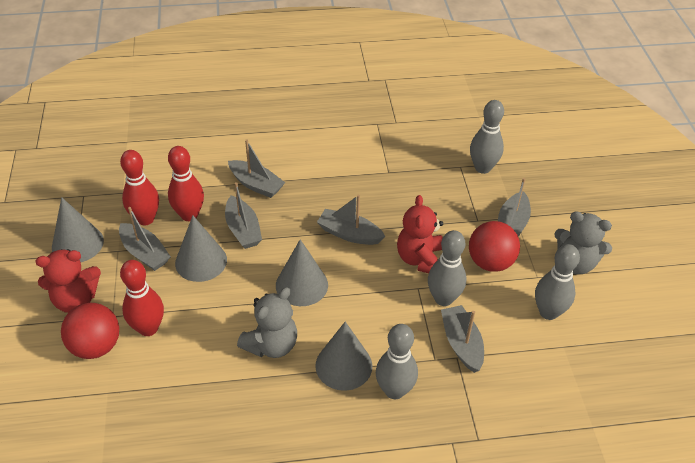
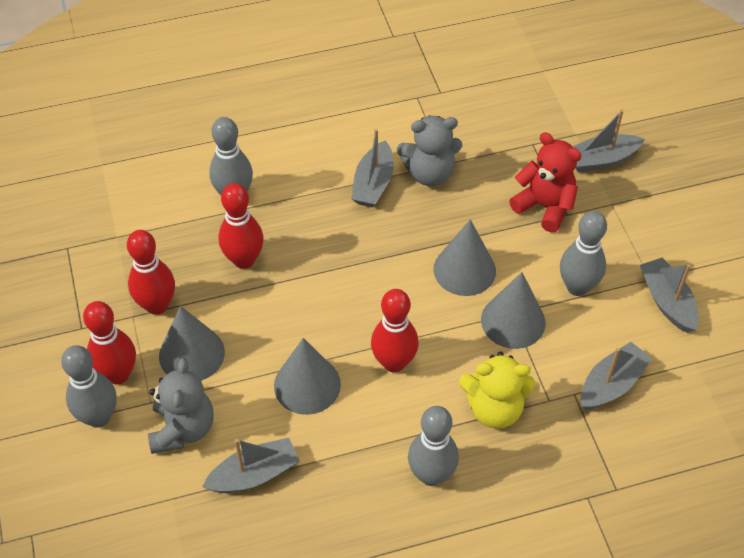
grey boat: [119,207,171,271] [225,182,262,249] [228,140,285,198] [317,195,385,245] [441,305,484,373] [498,178,531,237] = 6 -> [202,438,300,493] [352,129,394,207] [572,110,645,172] [581,342,652,410] [640,257,699,333] = 5
red ball: [61,303,119,359] [469,221,520,272] = 2 -> none = 0
red bowling pin: [120,150,159,225] [120,260,164,336] [168,146,204,221] = 3 -> [83,301,136,384] [127,230,175,315] [218,183,264,269] [371,289,419,372] = 4
red teddy bear: [36,249,101,313] [397,195,443,273] = 2 -> [509,133,581,233] = 1
yellow teddy bear: none = 0 -> [459,351,536,429] = 1

